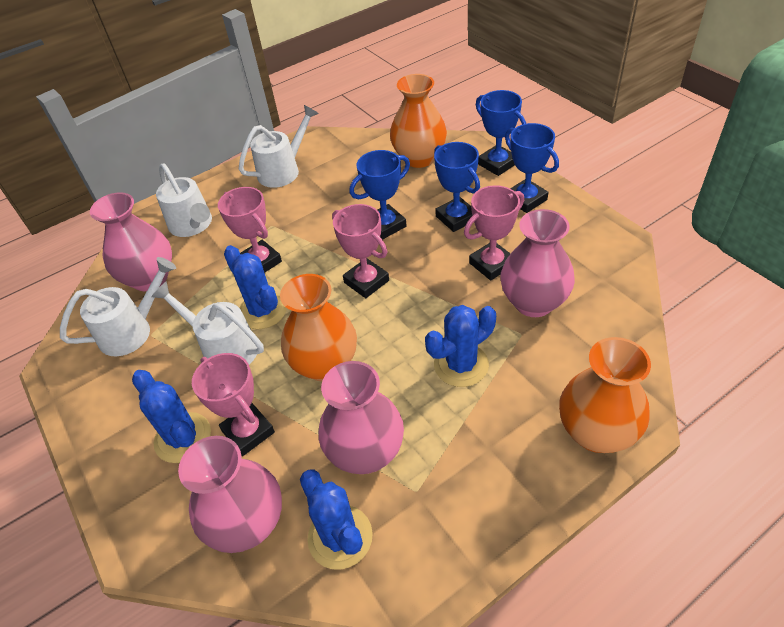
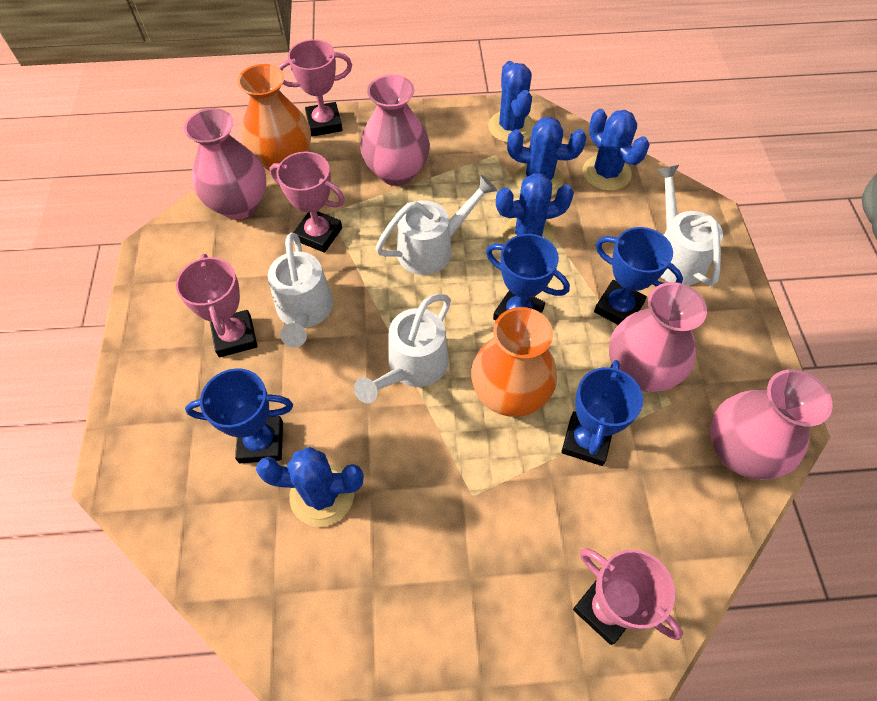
blue cactus: [132,370,211,463] [224,245,287,329] [300,470,373,570] [425,305,496,387] = 4 -> [256,447,364,527] [488,61,534,143] [496,173,574,243] [507,117,586,196] [583,109,650,191] = 5
orange vase: [280,274,357,382] [390,74,447,168] [559,337,651,453] = 3 -> [237,64,311,173] [471,307,557,417] = 2

